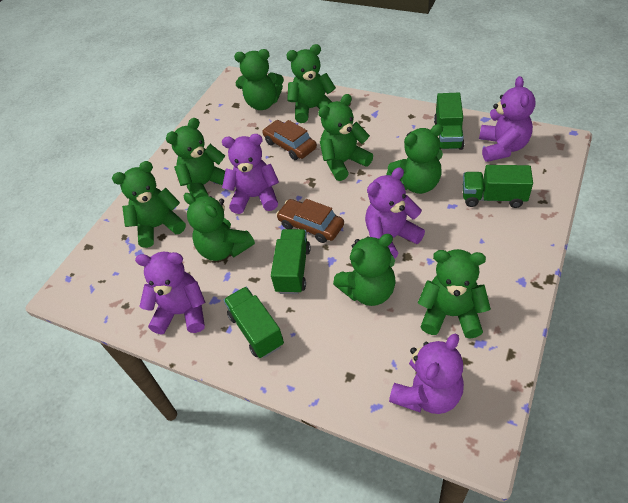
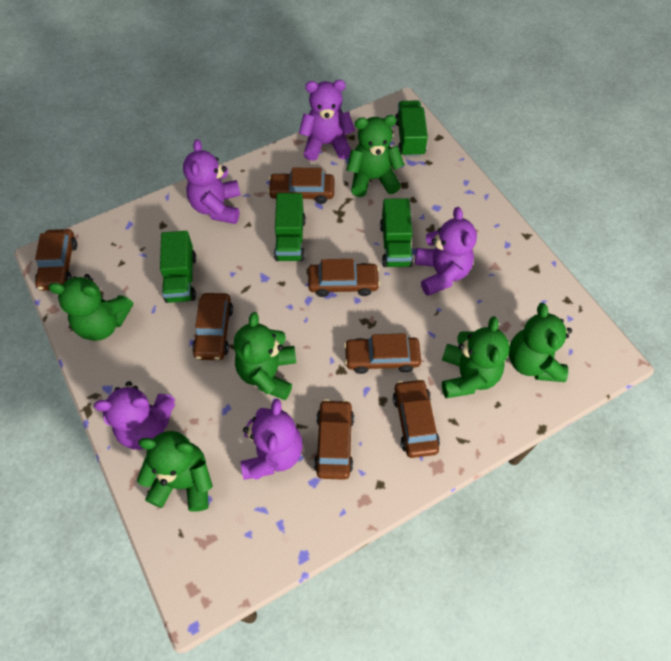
brown car: [262,120,317,160] [276,199,344,243] = 2 -> [35,229,77,291] [192,293,233,360] [268,168,334,204] [308,259,380,297] [314,399,354,480] [344,333,421,374] [393,379,440,458] = 7
green teddy bear: [112,161,186,248] [166,118,225,199] [184,193,255,261] [234,49,284,110] [286,44,336,123] [318,94,373,181] [333,234,396,306] [386,124,443,194] [418,249,491,338] = 9 -> [48,274,133,341] [137,431,213,512] [234,312,296,400] [346,115,405,197] [442,316,510,398] [509,303,572,382] = 6

